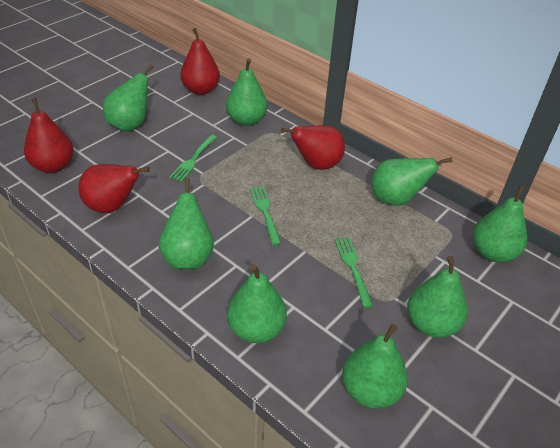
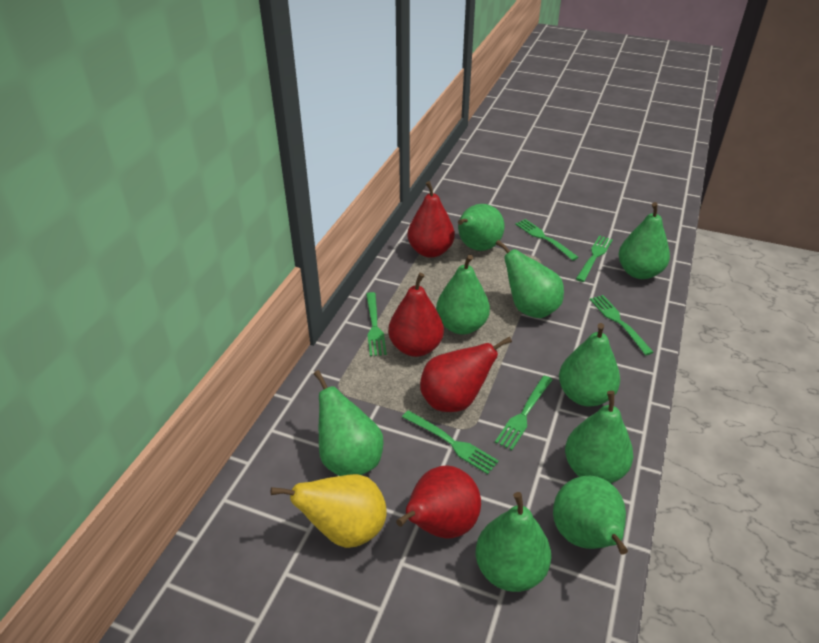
green fork: [169,135,217,182] [250,186,281,246] [334,237,373,308] = 3 -> [366,292,387,356] [402,410,499,474] [495,376,553,450] [515,219,578,260] [576,235,613,282] [590,295,654,355] = 6
green pear: [103,64,154,132] [159,177,214,269] [226,58,267,126] [227,264,287,343] [342,324,408,409] [371,157,452,206] [407,256,467,338] [473,185,527,262] = 8 -> [314,370,384,476] [436,255,490,334] [458,204,505,251] [476,492,551,592] [495,240,564,318] [553,476,628,555] [559,323,620,407] [565,391,633,483] [618,202,670,279] = 9
yellow pear: none = 0 -> [271,474,387,548] = 1

